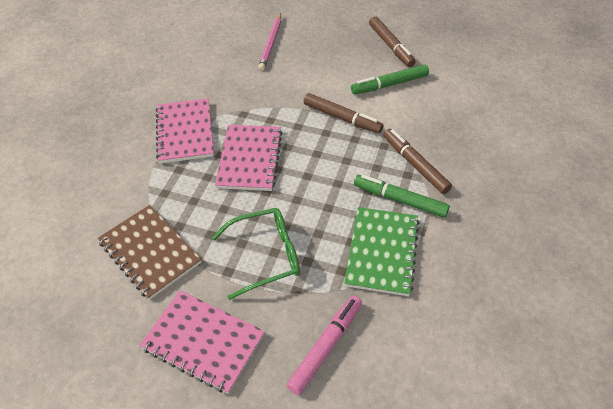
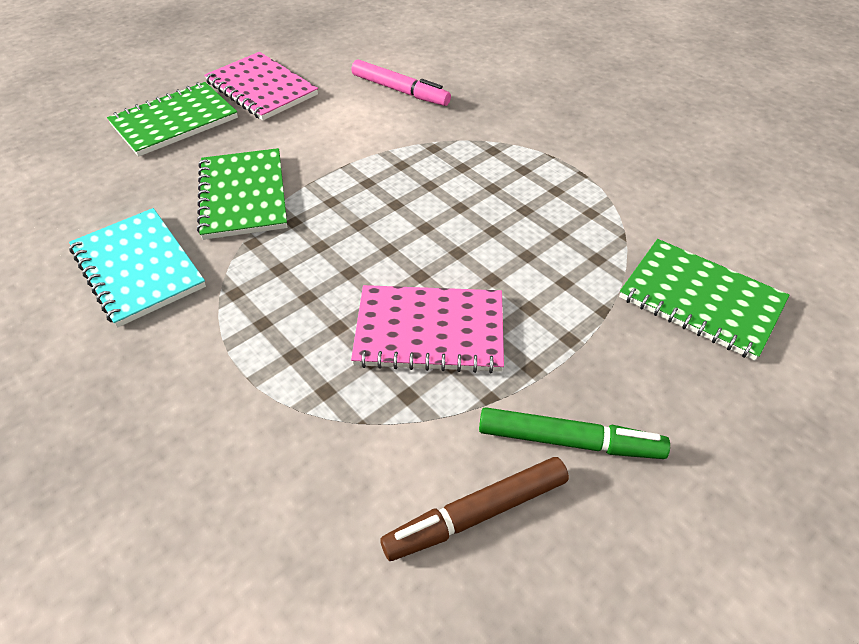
brown marker: [303,93,383,134] [369,16,415,67] [384,129,452,194] = 3 -> [380,457,569,561] = 1
brown notebook: [98,205,202,300] = 1 -> none = 0
green glasses: [212,208,300,300] = 1 -> none = 0
green marker: [351,65,429,94] [354,175,450,218] = 2 -> [479,407,670,459] = 1
green notebook: [344,207,419,296] = 1 -> [107,82,238,157] [197,148,287,240] [619,239,790,361] = 3
pink notebook: [140,290,265,394] [156,98,214,163] [215,125,282,191] = 3 -> [204,52,318,120] [351,285,504,373] = 2
pink pencil: [258,13,281,71] = 1 -> none = 0
turquoise notebook: none = 0 -> [69,208,206,327] = 1

